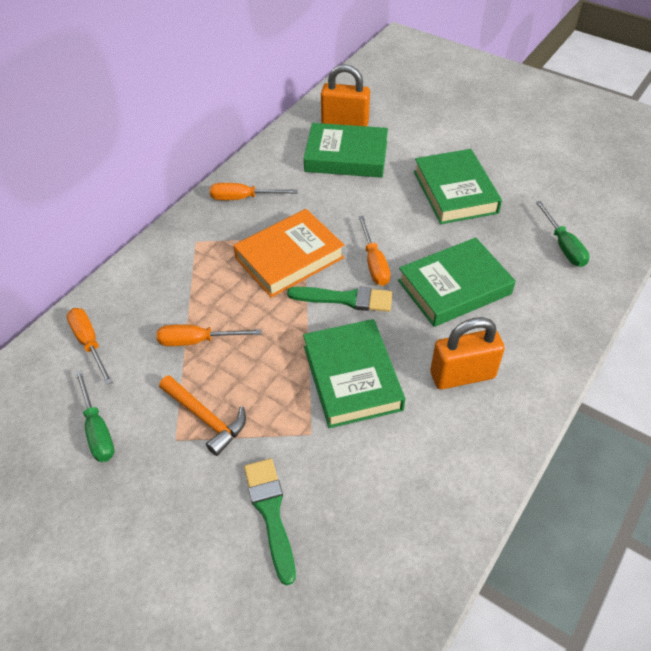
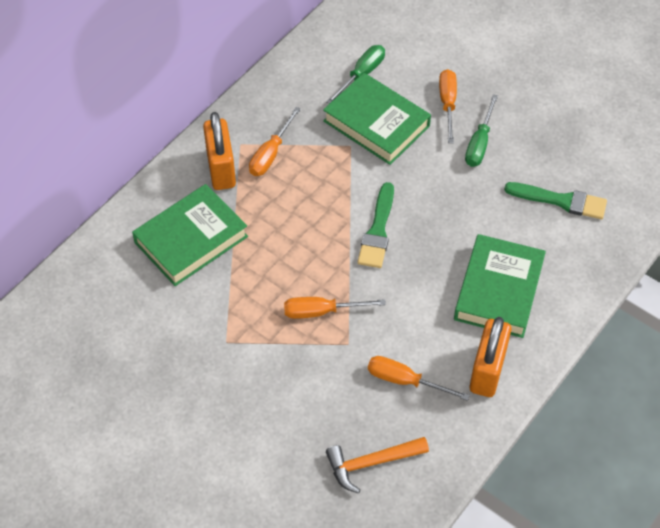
green book: [303,319,405,428] [304,123,388,178] [398,237,516,327] [414,149,502,224] = 4 -> [132,184,248,286] [323,73,431,165] [454,234,546,338] = 3
orange book: [233,209,344,298] = 1 -> none = 0

